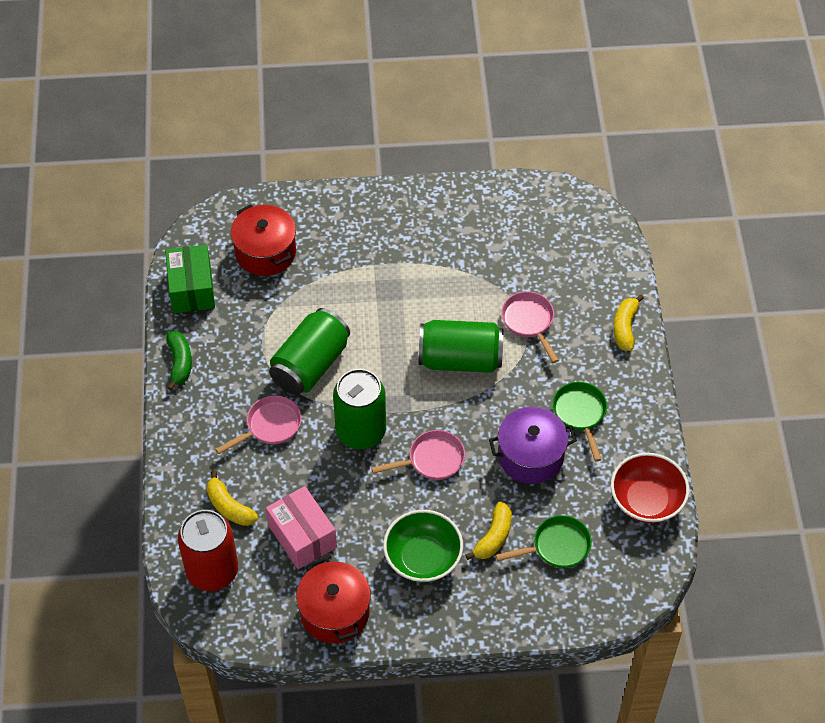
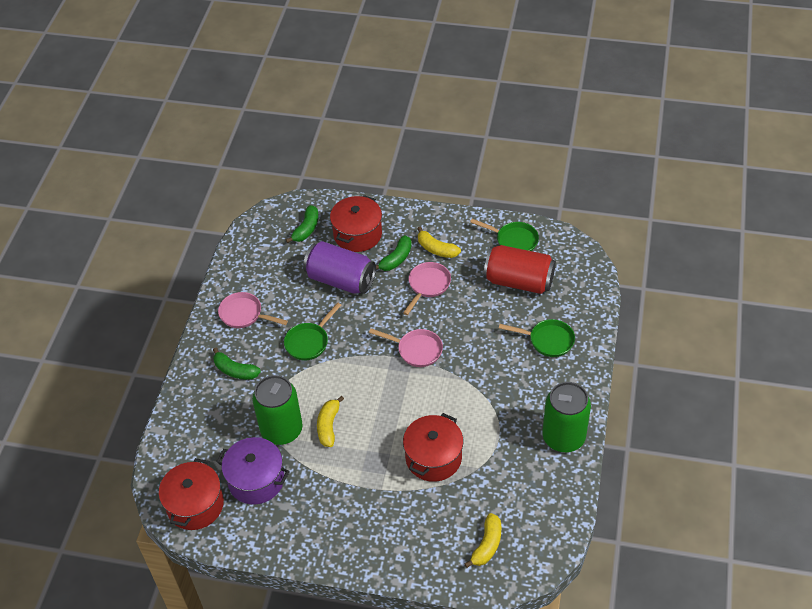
green banana: [166,331,192,391] = 1 -> [213,348,261,380] [286,205,318,243] [376,235,412,271] = 3
green bowl: [383,510,463,582] = 1 -> none = 0
green box: [165,245,215,313] = 1 -> none = 0
green can: [269,308,350,395] [333,369,386,449] [419,320,503,373] = 3 -> [252,375,303,445] [542,382,591,452] = 2
green pan: [495,515,592,568] [553,382,607,461] = 2 -> [284,302,341,360] [470,219,539,251] [499,319,575,357] = 3
pink box: [266,486,337,569] = 1 -> none = 0
purple can: none = 0 -> [303,241,376,294] = 1
red bowl: [611,453,689,523] = 1 -> none = 0
red pot: [231,204,296,276] [296,557,371,643] = 2 -> [159,458,224,530] [330,195,382,252] [403,413,463,482] = 3

